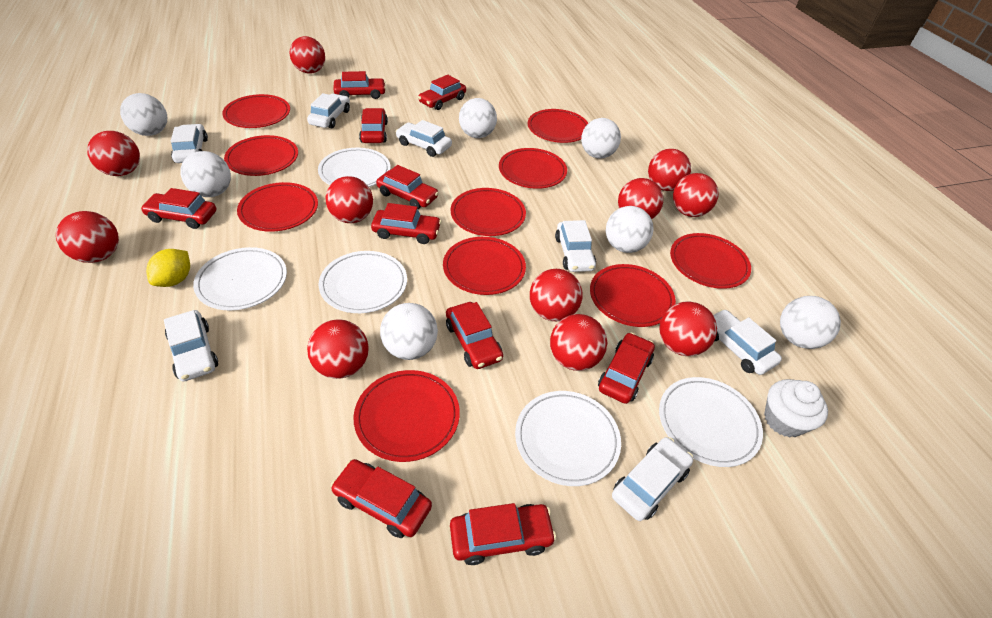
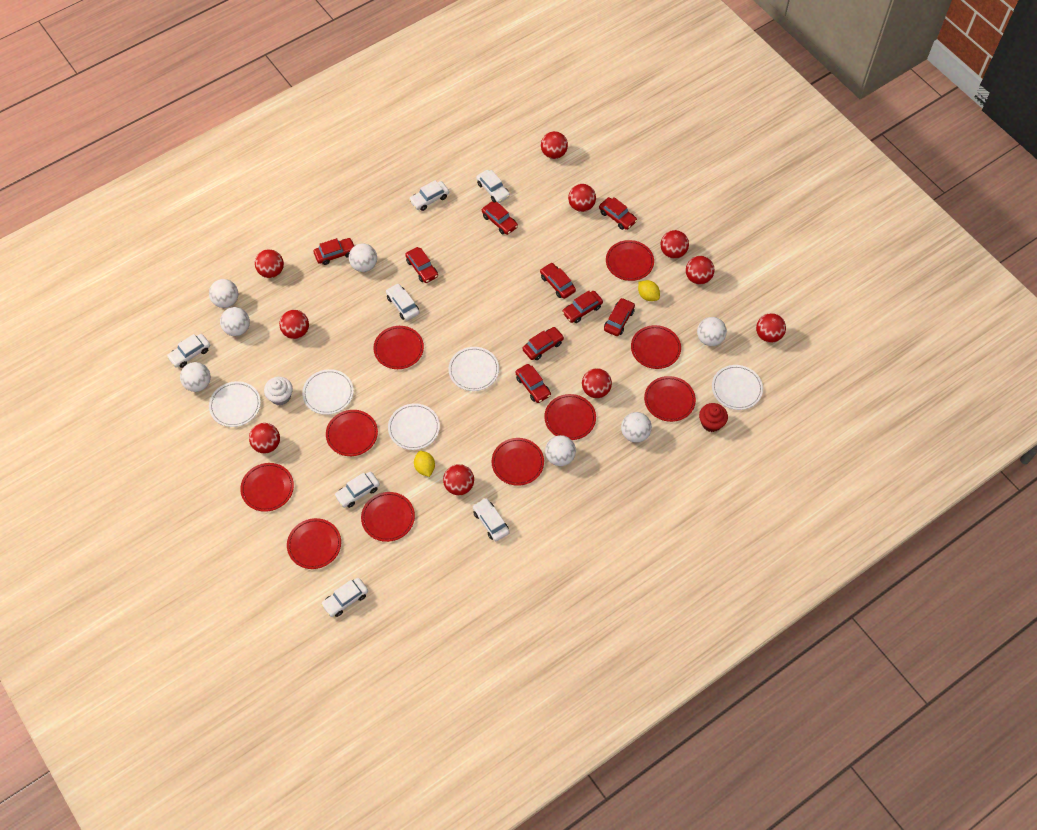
red ball: [56,211,119,263] [87,131,140,176] [290,36,325,74] [307,320,369,379] [326,176,373,223] [530,269,583,321] [550,314,607,371] [618,178,663,219] [648,149,691,191] [660,302,717,356] [673,173,718,217] = 11 -> [249,423,280,454] [255,249,284,278] [279,310,309,339] [443,464,474,495] [541,131,568,159] [568,184,596,212] [582,368,612,398] [660,230,689,259] [686,256,714,284] [756,313,786,343] = 10
red car: [141,188,216,229] [331,459,432,538] [333,71,386,99] [359,108,388,143] [371,203,441,244] [376,165,439,209] [418,75,466,110] [446,302,503,369] [450,503,556,565] [598,333,655,404] = 10 -> [314,238,354,265] [405,247,438,283] [482,201,518,235] [515,364,551,403] [522,327,564,360] [540,263,576,299] [562,291,603,323] [599,197,637,230] [604,298,635,336] = 9
red cupcake: none = 0 -> [699,403,728,432] = 1
yellow lemon: [146,249,190,287] = 1 -> [414,451,435,477] [638,280,660,301] = 2

